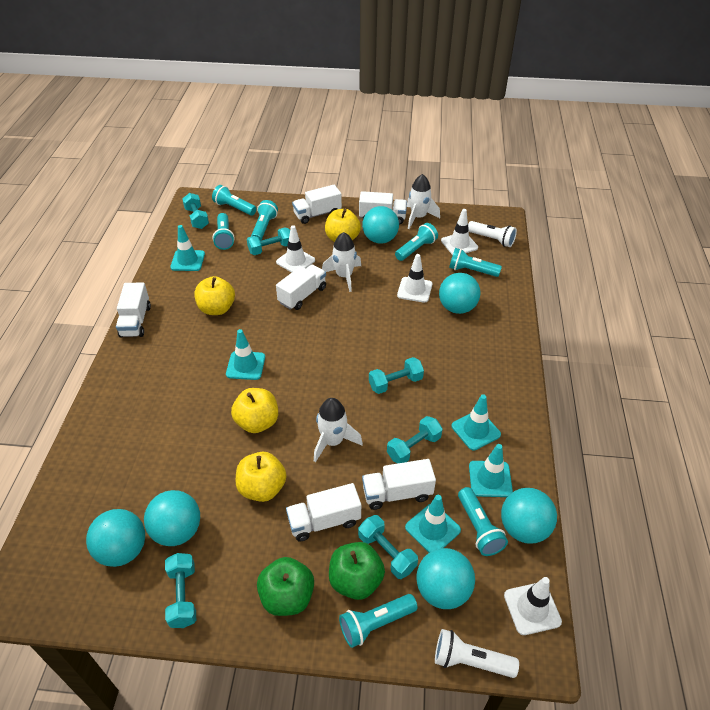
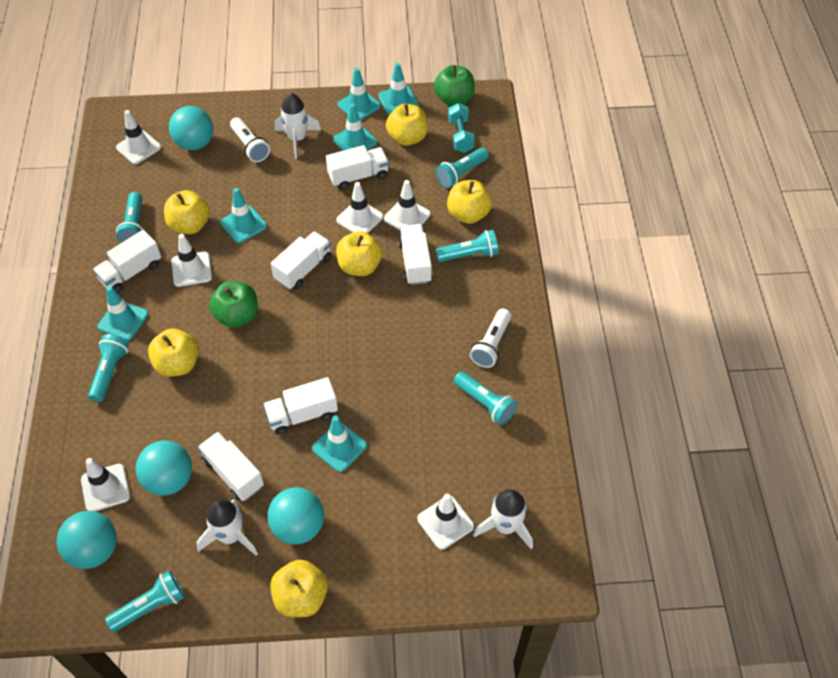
turquoise ball: [86,509,145,567] [144,490,200,546] [362,206,399,244] [416,548,475,609] [439,273,480,314] [501,488,557,544] = 6 -> [56,511,117,569] [136,441,192,496] [169,106,213,150] [267,487,324,544] = 4
turquoise dumbbell: [165,553,196,628] [182,193,209,229] [247,227,290,255] [358,515,418,579] [369,357,424,394] [387,416,443,464] = 6 -> [448,103,475,153] = 1
turquoise flashlight: [212,185,256,216] [212,213,235,250] [251,200,278,241] [339,594,418,648] [395,223,438,261] [449,248,502,277] [458,487,508,556] = 7 -> [88,334,129,402] [105,570,185,632] [116,192,143,243] [435,148,489,188] [435,230,499,262] [454,372,517,425] = 6
turquoise traffic cone: [170,225,205,271] [226,329,265,380] [405,495,461,553] [452,394,501,451] [469,444,513,497] = 5 -> [98,286,148,341] [220,188,267,243] [312,416,367,472] [333,103,377,151] [337,68,381,120] [378,63,419,115] = 6
white traffic cone: [276,225,315,273] [397,254,432,303] [441,209,478,255] [504,577,562,635] = 4 -> [81,458,130,511] [116,110,161,164] [171,234,212,287] [336,182,383,233] [384,180,431,230] [417,494,474,550] = 6
yellow apple: [194,276,235,315] [231,388,278,433] [236,452,286,502] [325,209,361,242] = 4 -> [148,328,199,376] [164,190,210,234] [270,560,328,617] [336,231,383,276] [386,104,428,146] [447,180,492,224] = 6

